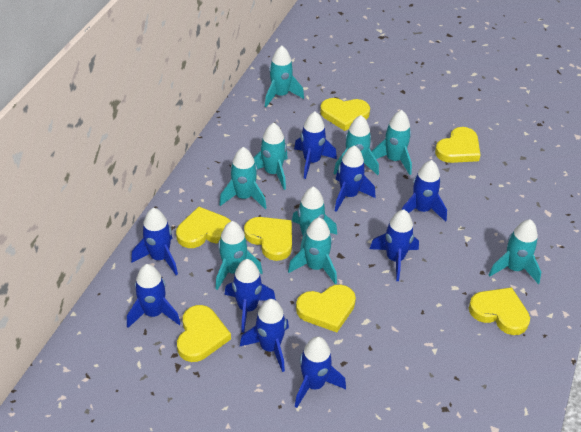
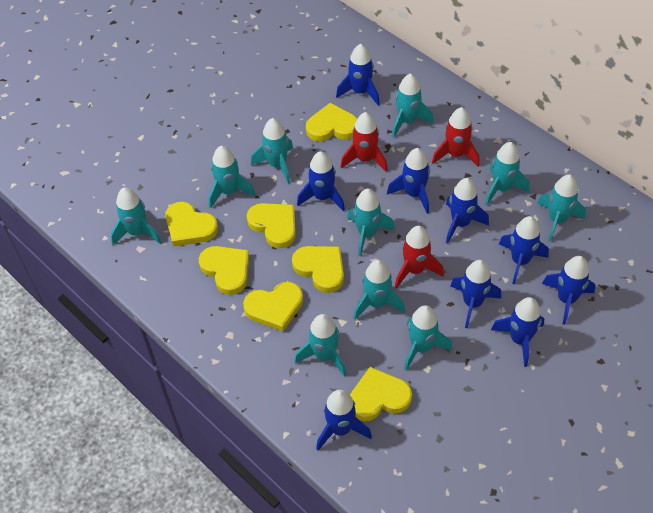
red rocket: none = 0 -> [340,112,388,172] [395,226,444,288] [432,107,479,167] = 3
turquoise rocket: [216,221,263,290] [219,147,266,209] [253,123,288,190] [265,46,304,107] [288,217,337,284] [292,187,337,251] [334,115,379,175] [372,110,412,175] [489,219,541,284] = 9 -> [111,188,161,245] [208,146,256,209] [251,118,293,184] [295,314,346,377] [347,189,395,256] [353,260,405,320] [392,73,434,138] [404,305,452,371] [485,142,530,206] [537,174,586,242] = 10

